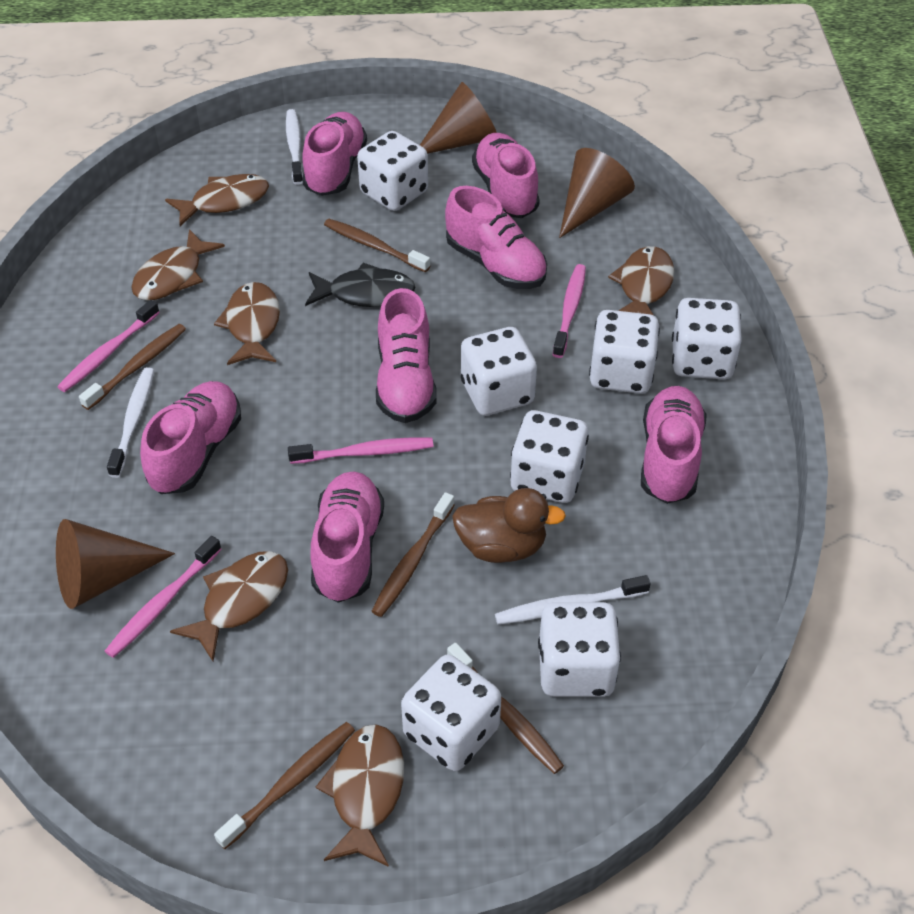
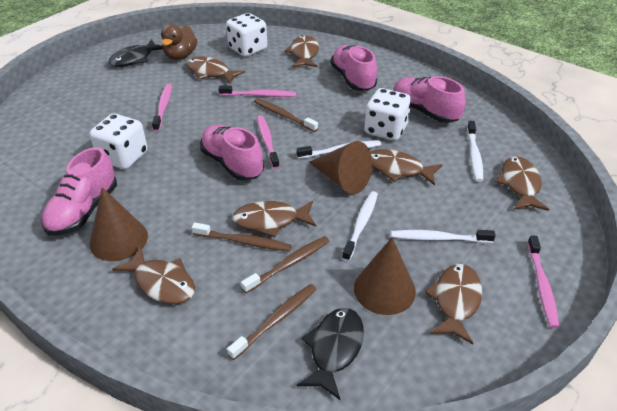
black fish: [305,262,416,307] = 1 -> [108,39,163,67] [297,308,364,400] = 2
brown fish: [131,229,225,301] [165,174,269,226] [170,551,288,661] [214,282,280,365] [316,724,404,867] [608,246,674,315] = 6 -> [112,246,195,304] [186,56,245,84] [232,201,316,237] [284,35,319,67] [370,149,443,186] [425,264,482,344] [496,156,549,211] = 7
brown toothbrush: [79,324,186,410] [214,722,355,849] [324,219,430,272] [371,492,455,617] [447,643,564,774] = 5 -> [192,222,292,252] [227,284,316,360] [241,236,329,293] [254,98,318,132] = 4
pink shoe: [140,381,241,494] [302,112,367,196] [311,471,384,603] [376,288,437,423] [445,186,547,289] [472,133,540,218] [641,386,707,504] = 7 -> [41,147,117,236] [200,125,264,181] [331,45,377,91] [394,76,466,123] = 4
white dice: [357,131,428,211] [401,655,501,771] [461,327,537,416] [510,410,589,503] [538,602,621,697] [589,310,660,394] [672,298,742,379] = 7 -> [90,113,148,169] [226,13,267,57] [365,88,411,141] = 3
white toothbrush: [107,367,154,478] [286,109,303,185] [495,575,651,625] = 3 -> [297,140,381,159] [342,191,378,261] [391,230,496,243] [467,121,483,182] = 4

